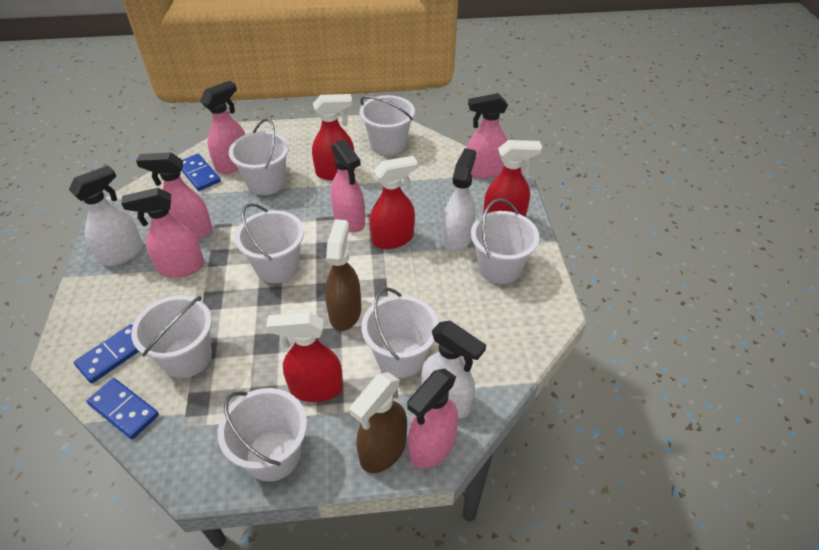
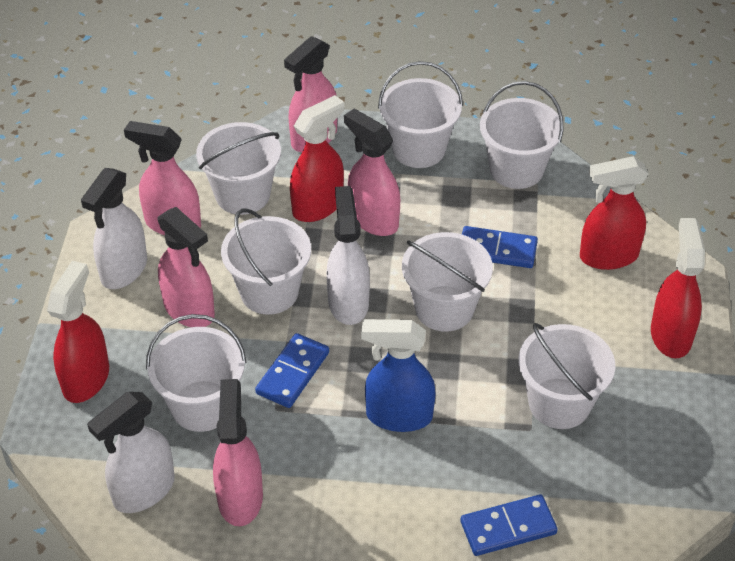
blue spray bottle: none = 0 -> [361,319,436,432] = 1
brown spray bottle: [325,219,361,331] [349,372,407,473] = 2 -> none = 0
pink spray bottle: [121,188,204,278] [136,152,212,239] [200,81,245,174] [331,139,365,232] [407,368,458,469] [467,93,508,179] = 6 -> [124,121,201,235] [158,207,215,327] [213,379,263,526] [284,36,337,152] [344,109,400,236] = 5

